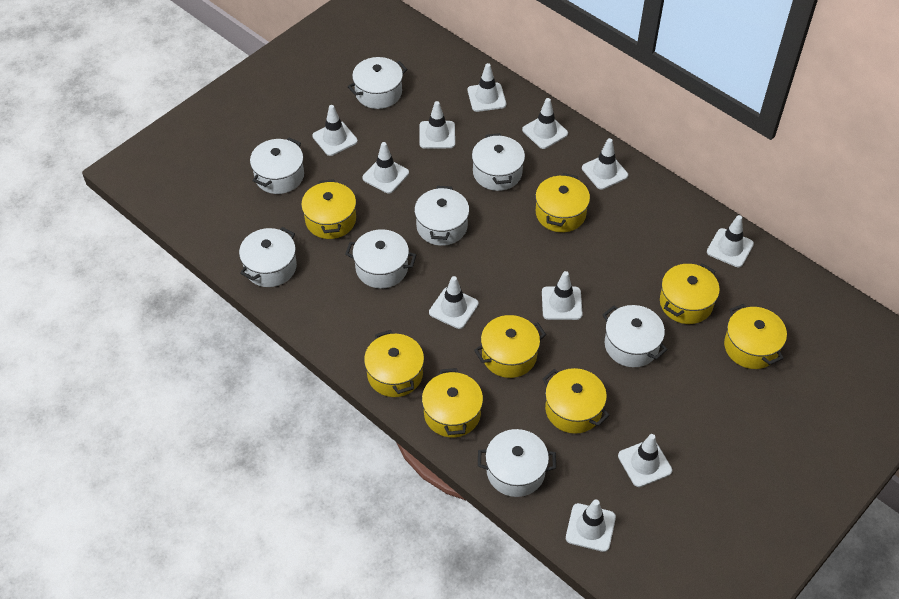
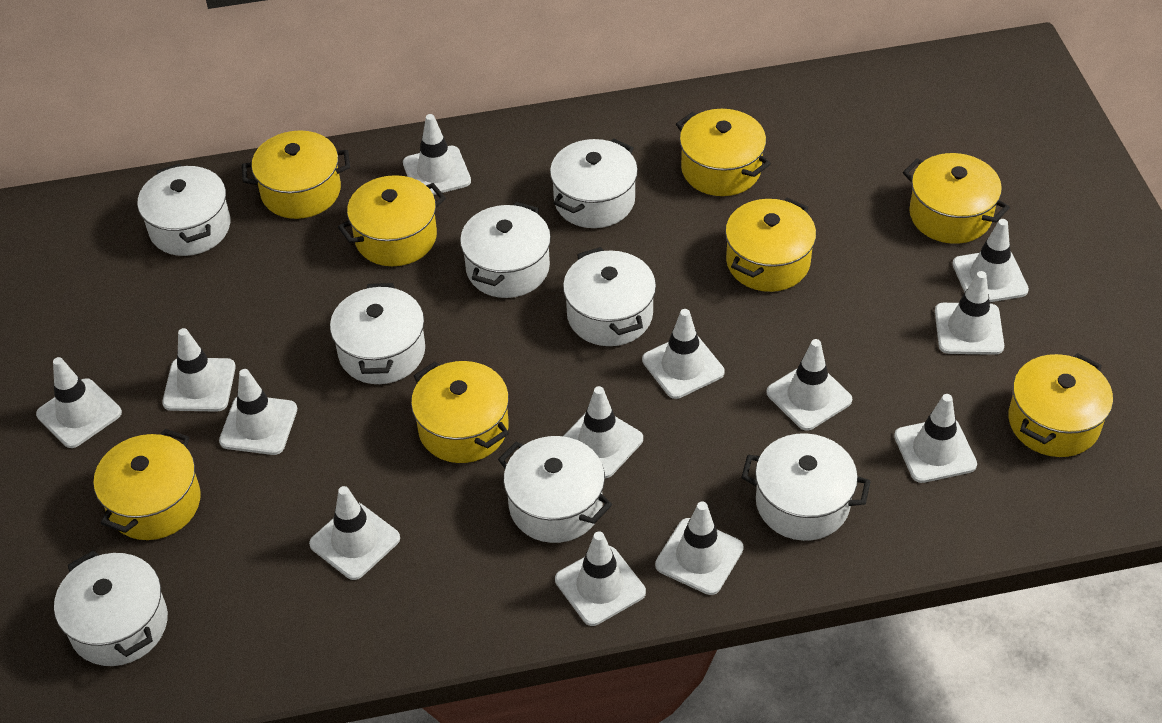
white traffic cone: [312,105,358,156] [362,142,409,194] [420,101,455,149] [429,276,479,329] [468,63,506,112] [522,98,568,149] [542,271,583,320] [566,500,616,552] [582,138,628,190] [618,434,672,487] [707,215,754,267] = 11 -> [36,357,122,448] [162,328,236,412] [219,369,297,455] [309,486,400,580] [403,114,471,195] [555,531,646,626] [563,386,643,478] [642,309,725,399] [655,502,744,595] [767,339,852,431] [894,394,977,483] [935,271,1004,355] [952,219,1029,302] = 13

